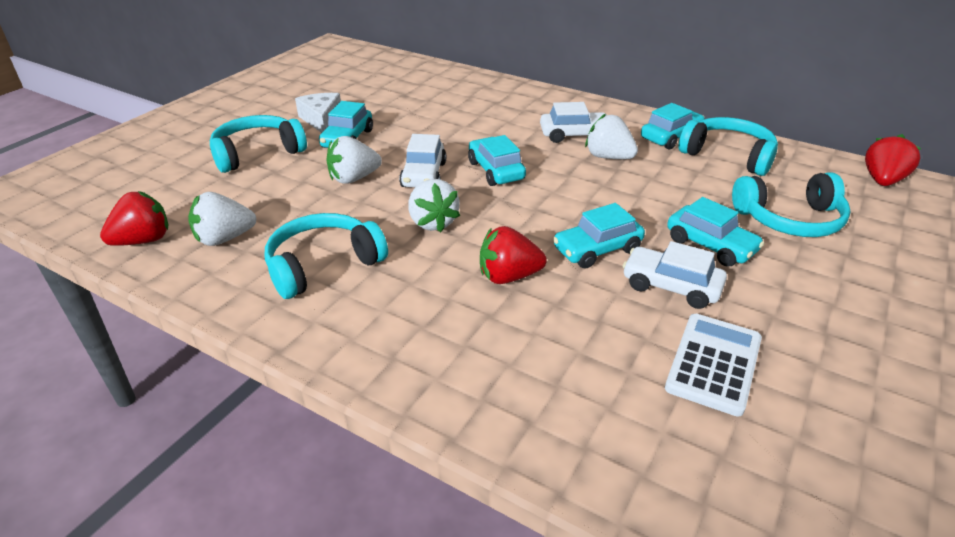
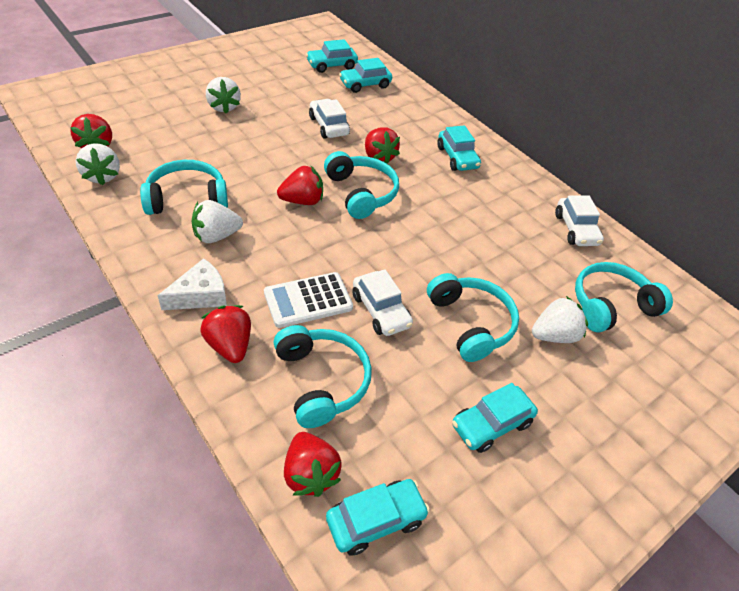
red strawberry: [100,191,168,246] [480,226,547,284] [865,134,921,186] = 3 -> [70,114,112,149] [200,305,251,363] [277,165,323,205] [284,432,342,497] [365,127,400,164] = 5
turquoise headphones: [210,115,307,173] [265,213,388,299] [679,117,778,176] [732,172,851,237] = 4 -> [140,160,228,215] [274,325,372,428] [324,151,399,219] [427,273,519,362] [575,262,673,332] = 5

